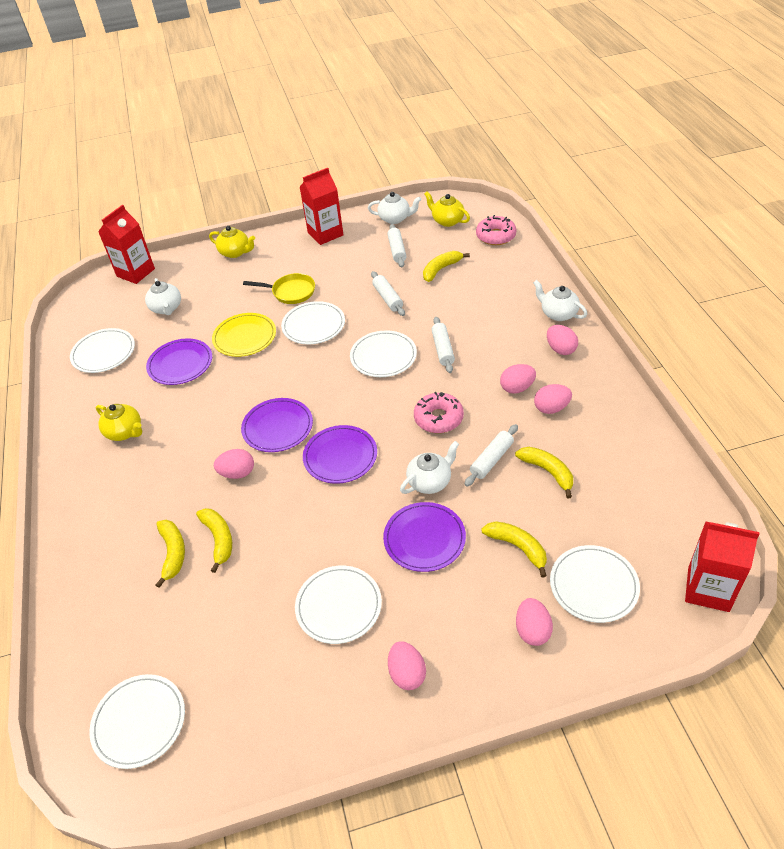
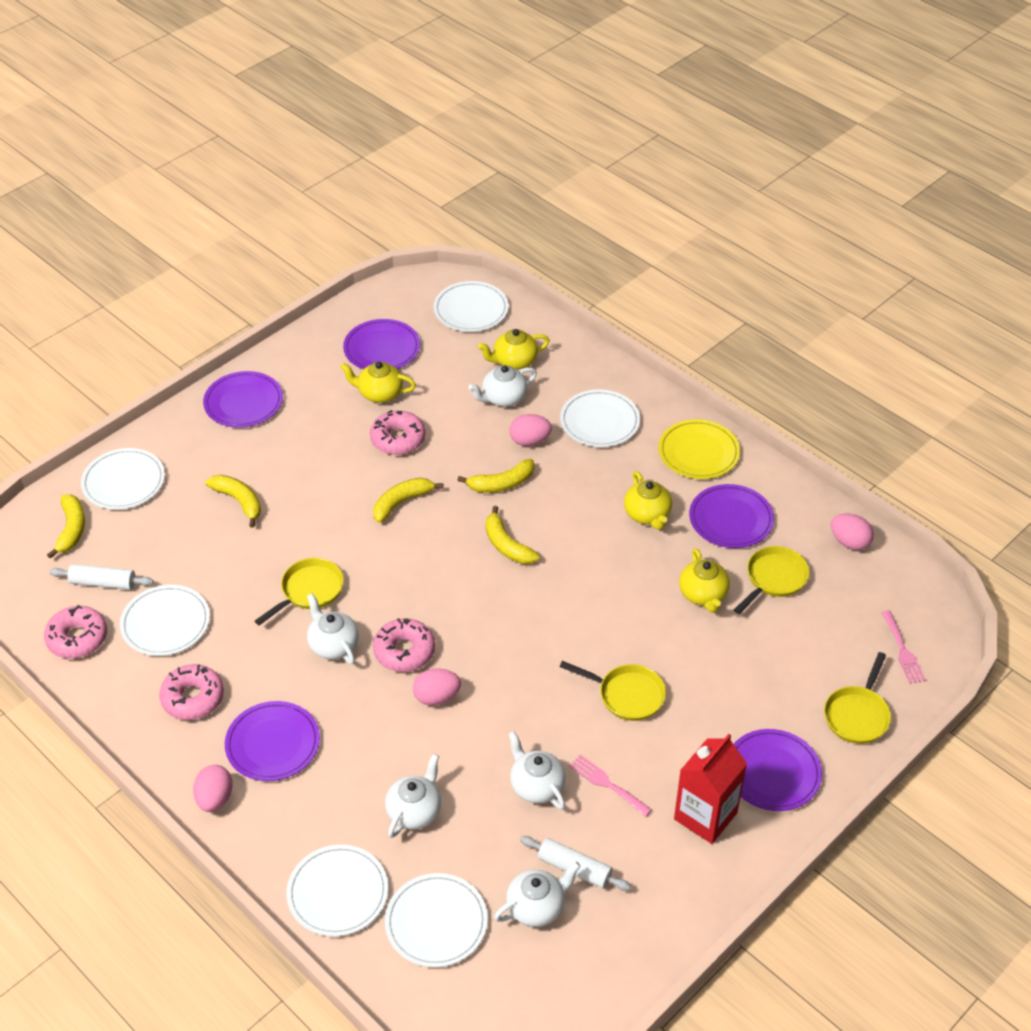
pink donut: [414,392,464,433] [476,215,516,245] = 2 -> [44,605,107,659] [159,664,224,720] [370,410,426,455] [373,618,435,672] = 4
pink egg: [214,449,254,479] [388,641,426,690] [500,364,536,394] [516,598,553,646] [534,384,572,414] [547,325,578,355] = 6 -> [193,765,233,812] [413,668,461,705] [509,414,552,446] [831,514,874,550] = 4
pink fork: none = 0 -> [569,754,652,817] [881,610,926,684] = 2
purple plate: [146,338,212,385] [241,398,313,452] [303,425,377,484] [383,502,466,572] = 4 -> [203,371,283,428] [225,701,320,781] [343,319,420,369] [689,484,774,548] [734,729,822,811] = 5
red carton: [98,205,155,284] [300,168,343,245] [685,521,760,612] = 3 -> [674,734,747,844] = 1
white rolling pin: [371,271,405,316] [387,224,407,267] [431,317,455,373] [465,424,518,487] = 4 -> [49,564,154,590] [520,836,631,891] = 2
white teapot: [145,278,181,315] [368,192,421,224] [400,441,459,494] [533,280,587,321] = 4 -> [307,593,359,664] [385,754,441,838] [469,365,537,407] [494,861,581,927] [509,731,566,809] = 5
yellow pan: [243,273,315,304] = 1 -> [255,558,344,625] [560,661,666,721] [734,546,809,614] [824,652,891,744] = 4
yellow teapot: [96,404,142,441] [209,226,255,258] [424,191,470,227] = 3 -> [340,362,416,403] [478,329,550,370] [624,471,672,530] [679,548,730,613] = 4

